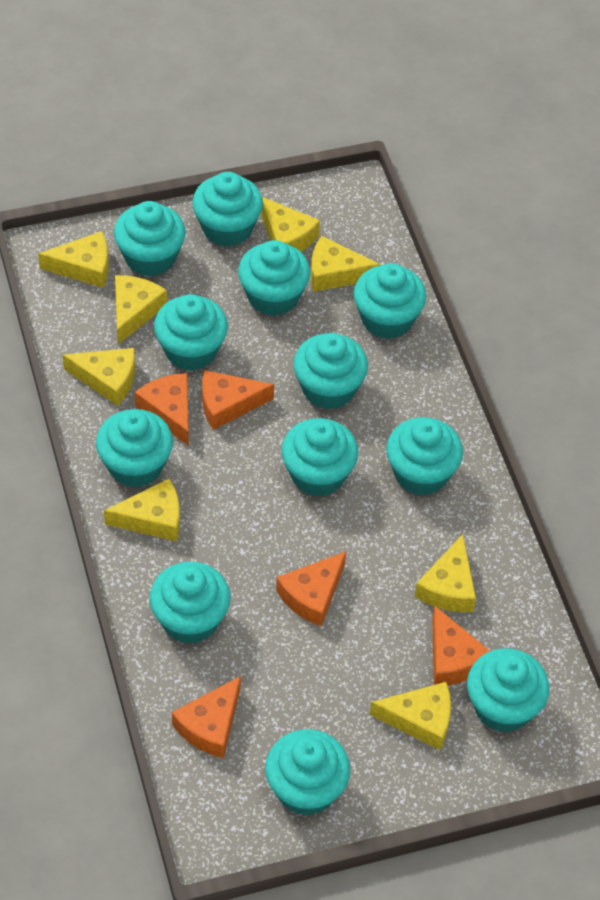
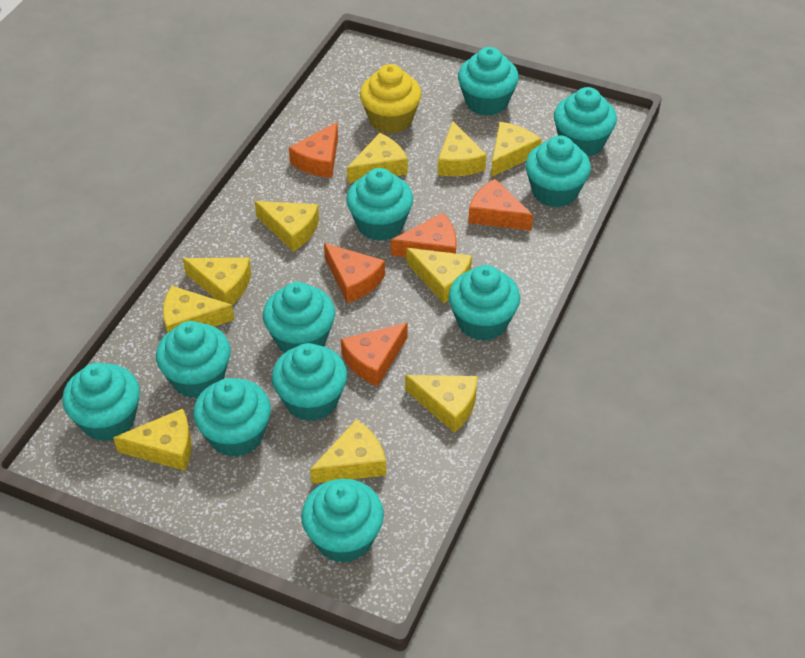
turquoise cupcake: [96,409,173,488] [114,201,186,276] [149,562,231,644] [154,294,228,371] [192,172,263,247] [238,240,311,316] [265,729,350,816] [281,418,358,497] [293,333,368,410] [354,263,426,339] [386,417,463,496] [467,648,549,732] = 12 -> [62,363,140,442] [156,321,231,399] [193,378,271,457] [263,282,335,353] [272,343,347,421] [301,479,384,563] [346,168,413,241] [448,265,520,341] [458,47,519,116] [525,135,591,208] [554,87,617,157] = 11
yellow cheese: [38,231,109,288] [63,348,135,406] [104,479,180,541] [115,275,167,344] [261,197,320,252] [311,236,381,292] [370,682,451,750] [415,534,476,612] = 8 -> [113,409,192,471] [163,286,234,333] [183,258,251,305] [255,201,319,252] [310,420,386,484] [347,133,408,183] [405,375,477,433] [406,248,472,303] [438,121,486,176] [491,122,541,177] = 10
yellow cupcake: none = 0 -> [360,64,422,134] = 1

